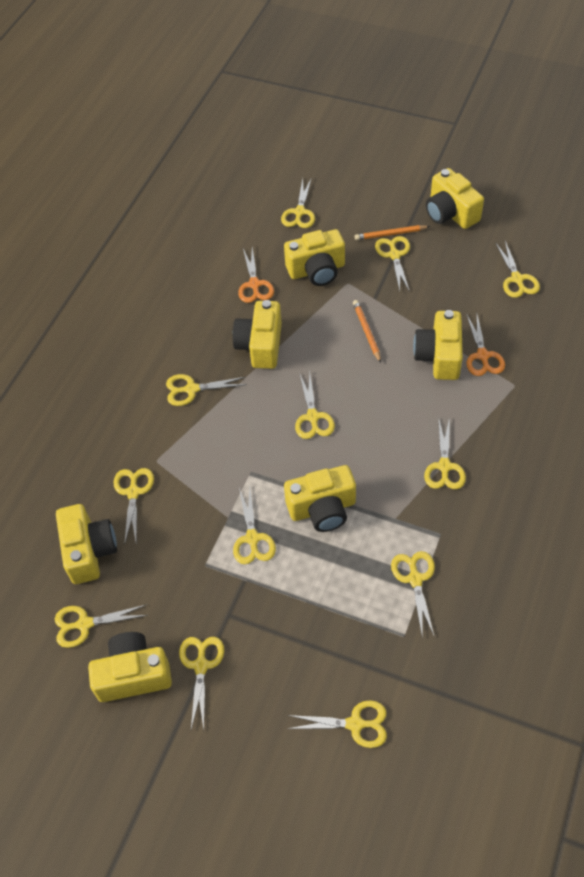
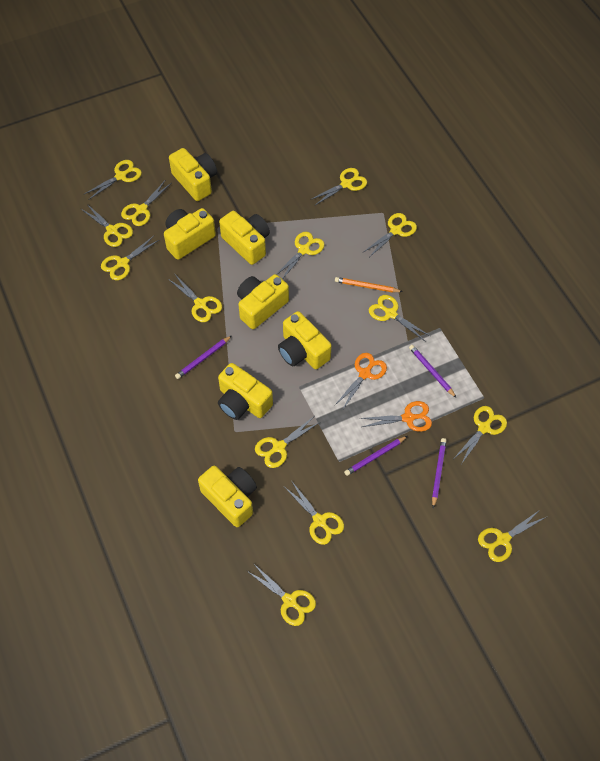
orange pencil: [353,300,381,363] [355,225,430,240] = 2 -> [335,277,403,293] = 1
purple pencil: none = 0 -> [175,336,231,379] [344,436,407,476] [409,345,456,398] [432,438,447,508] = 4
yellow scissors: [55,604,147,648] [113,468,154,545] [166,374,247,406] [179,637,224,729] [233,488,276,564] [281,177,315,228] [287,700,387,748] [295,372,335,439] [375,236,410,292] [391,551,435,638] [424,417,466,489] [496,241,540,298] = 12 -> [81,204,133,247] [85,160,142,200] [101,236,160,280] [121,181,171,226] [168,275,222,322] [247,563,316,626] [255,417,320,468] [276,232,324,279] [286,482,344,545] [310,168,367,206] [364,213,417,256] [369,295,430,341] [454,406,507,466] [478,509,546,562] = 14

